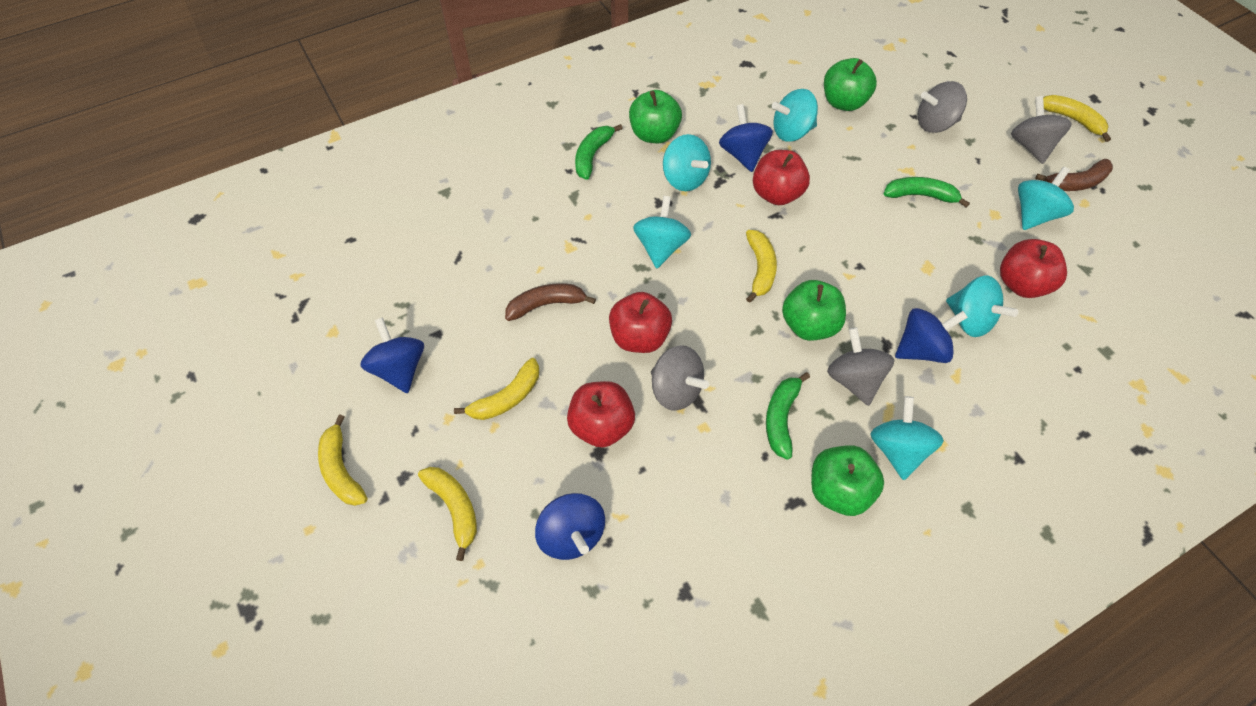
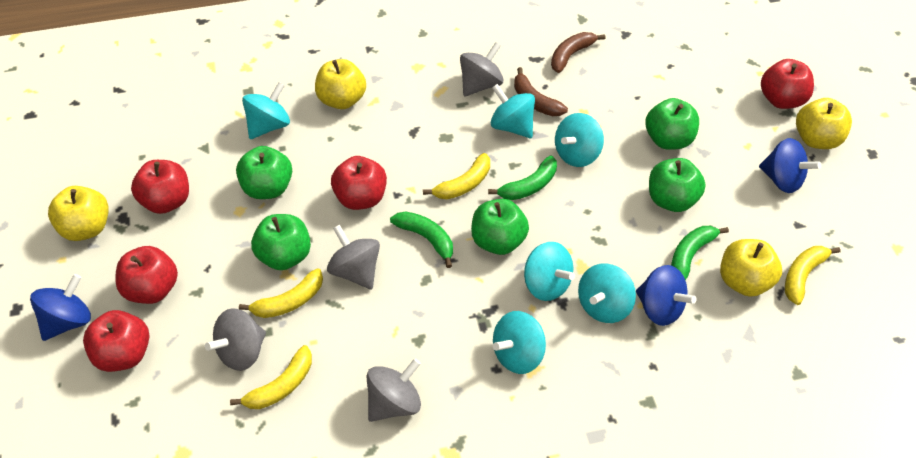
blue spinning top: [360,317,424,393] [535,493,605,560] [719,104,773,172] [895,308,968,363] = 4 -> [30,274,91,341] [636,265,697,326] [759,138,821,193] = 3
green apple: [629,90,682,143] [782,280,846,341] [811,445,884,516] [824,58,877,111] = 4 -> [236,146,292,199] [251,214,311,270] [471,199,529,255] [645,98,699,150] [649,158,706,212] = 5
red apple: [567,381,635,447] [609,292,672,353] [753,150,810,205] [1000,239,1067,298] = 4 -> [83,310,149,372] [115,246,178,304] [131,160,189,214] [331,156,387,210] [761,59,814,109] = 5
yellow apple: none = 0 -> [48,186,109,241] [315,59,366,109] [720,239,782,297] [796,98,852,149] = 4
yellow banana: [318,414,367,506] [418,467,477,561] [454,358,539,420] [746,230,777,303] [1043,95,1111,142] = 5 -> [230,345,312,409] [239,268,323,318] [423,153,490,199] [785,246,841,305] = 4

